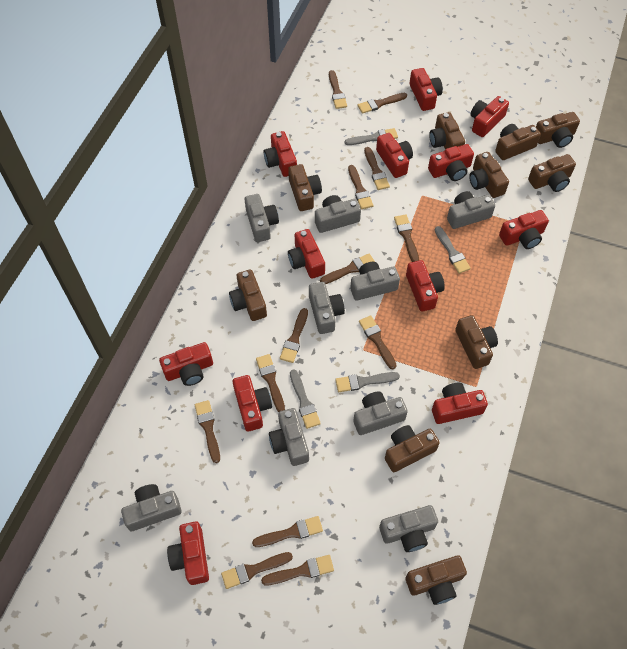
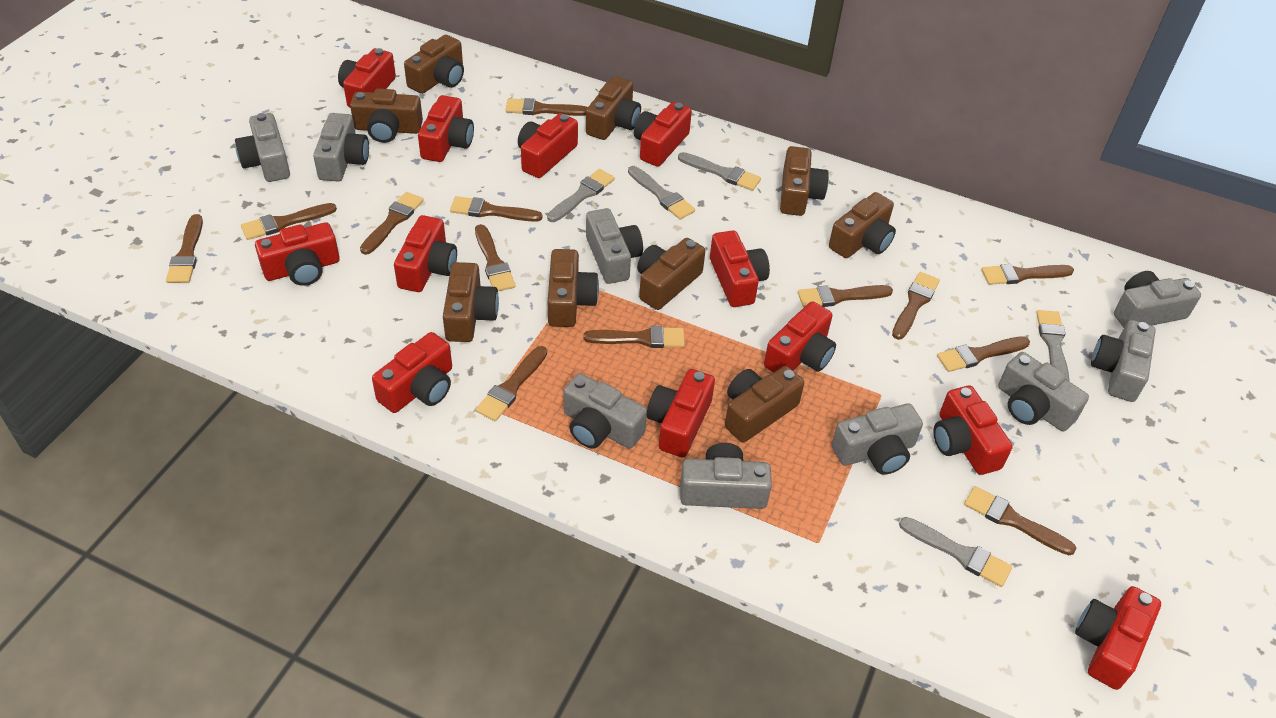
brown camera: [229,269,267,321] [288,164,322,211] [385,425,440,472] [405,555,467,605] [429,112,465,149] [455,315,498,369] [469,152,509,198] [495,124,541,160] [528,154,576,192] [536,112,580,148] = 10 -> [350,89,423,143] [404,35,464,94] [443,262,499,342] [548,249,599,327] [586,76,641,140] [637,238,705,310] [725,366,804,442] [780,146,829,216] [829,192,896,258] = 9
grey brush: [290,369,321,429] [335,372,400,392] [344,128,398,145] [435,226,471,274] = 4 -> [547,169,615,222] [628,166,695,220] [678,152,761,191] [899,517,1012,587] [1036,310,1069,381] = 5

